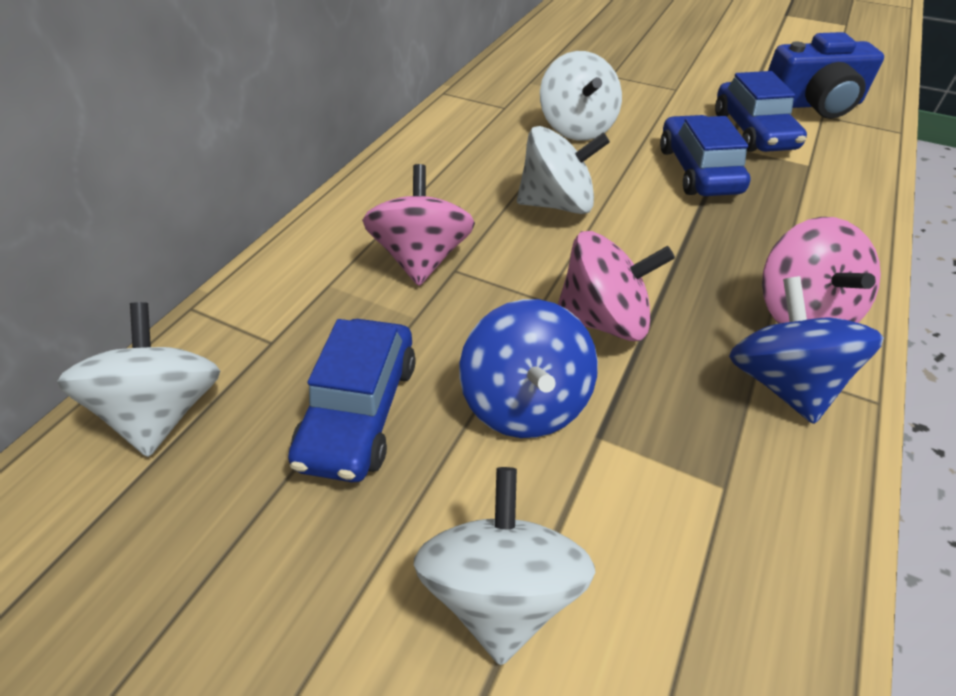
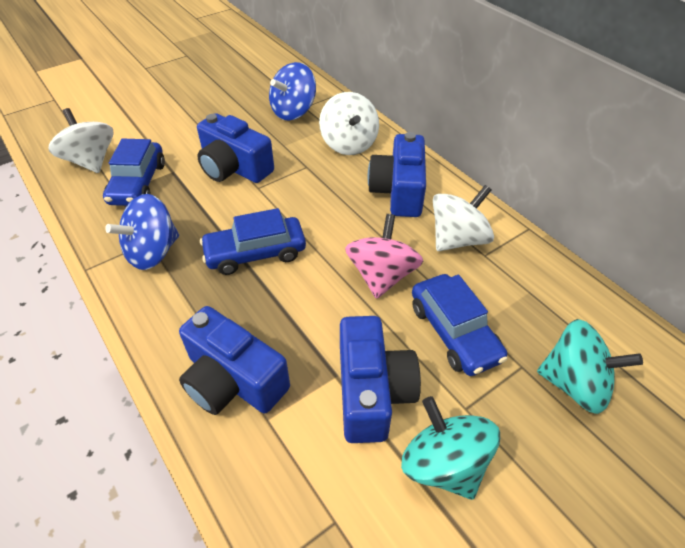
blue camera: [768,32,884,118] = 1 -> [179,306,290,415] [197,113,274,183] [340,316,421,443] [368,132,426,217] = 4
pink spinning top: [362,164,475,286] [558,231,675,341] [762,217,881,324] = 3 -> [345,214,423,299] = 1
turquoise spinning top: none = 0 -> [401,396,500,500] [537,319,643,414] = 2
white spinning top: [57,302,220,457] [414,467,595,665] [517,126,610,214] [540,51,622,141] = 4 -> [49,108,114,173] [319,92,379,155] [433,185,494,251] = 3

